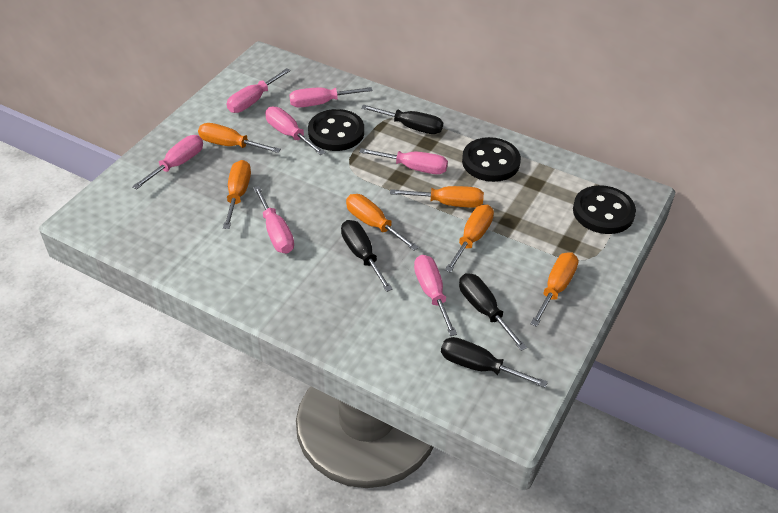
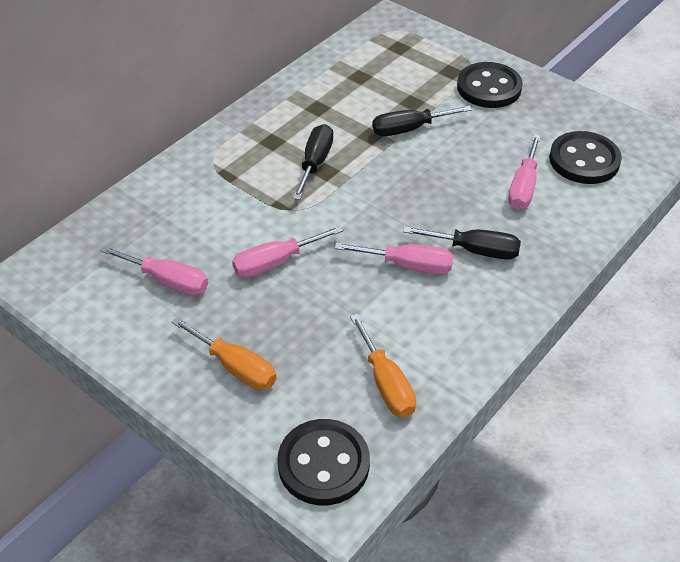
black screwdriver: [341,220,393,292] [361,105,443,134] [441,337,548,388] [459,273,527,351] = 4 -> [292,124,333,200] [372,106,472,136] [403,226,521,260] = 3
orange screwdriver: [198,123,281,153] [223,160,251,229] [346,194,419,251] [390,186,484,208] [445,205,494,273] [530,252,579,327] = 6 -> [172,317,276,390] [350,314,416,417] = 2
pink screwdriver: [132,135,203,190] [227,68,291,113] [253,186,294,253] [265,107,325,155] [289,87,373,107] [359,148,448,174] [414,255,457,336] = 7 -> [100,246,208,295] [232,226,343,277] [334,243,453,274] [508,134,541,210] = 4

